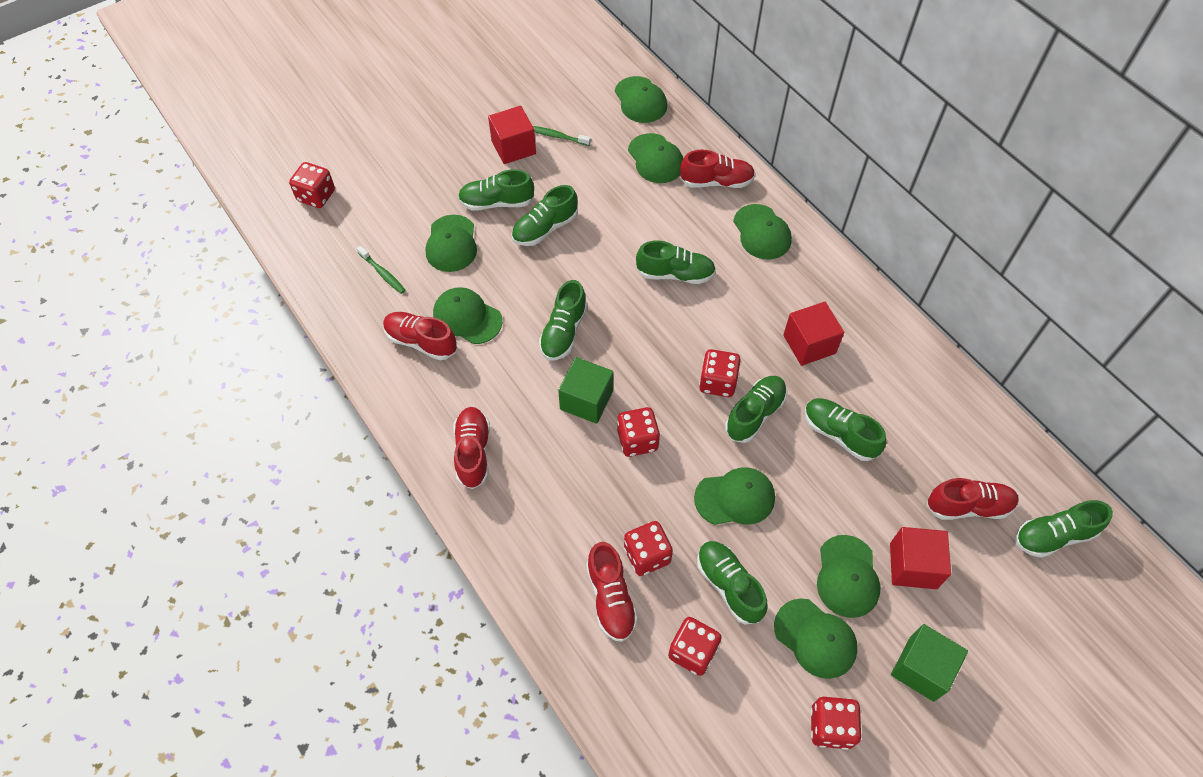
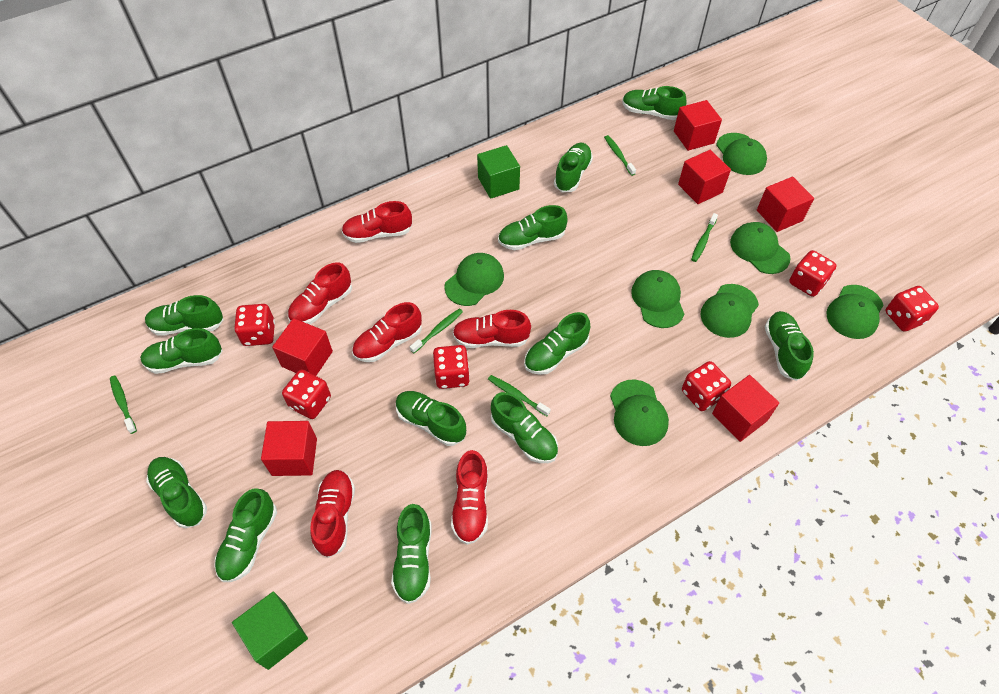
green cap: [425,215,477,272] [433,287,502,344] [615,76,667,123] [628,133,683,183] [694,467,775,525] [733,204,792,259] [774,598,858,679] [817,535,881,618] = 8 -> [444,253,504,306] [610,379,669,446] [631,270,684,328] [701,284,759,338] [716,133,767,175] [730,222,791,274] [827,285,883,339] = 7
green shoe: [458,169,534,211] [511,185,578,246] [539,280,587,360] [636,240,716,284] [697,541,768,624] [725,376,787,443] [805,398,886,461] [1015,500,1113,558] = 8 -> [140,328,223,374] [145,295,224,336] [146,457,207,528] [214,488,277,582] [391,504,431,604] [396,391,466,446] [491,392,558,463] [498,205,568,250] [524,312,590,375] [554,143,593,192] [622,86,686,120] [765,311,814,381] = 12
green toothbrush: [357,246,406,294] [533,126,591,146] = 2 -> [110,376,137,434] [410,308,463,353] [488,375,551,416] [604,135,636,176] [691,213,718,262] = 5
red cube: [488,106,536,164] [783,302,844,366] [890,527,951,589] = 3 -> [261,421,317,476] [272,318,333,376] [674,100,722,151] [678,150,731,204] [712,375,779,442] [757,177,814,232] = 6
red shoe: [383,312,457,360] [453,407,490,489] [586,542,638,642] [680,150,755,188] [927,478,1019,520] = 5 -> [288,262,352,324] [310,470,355,558] [341,201,412,243] [352,302,422,362] [451,450,488,545] [453,310,531,348] = 6

